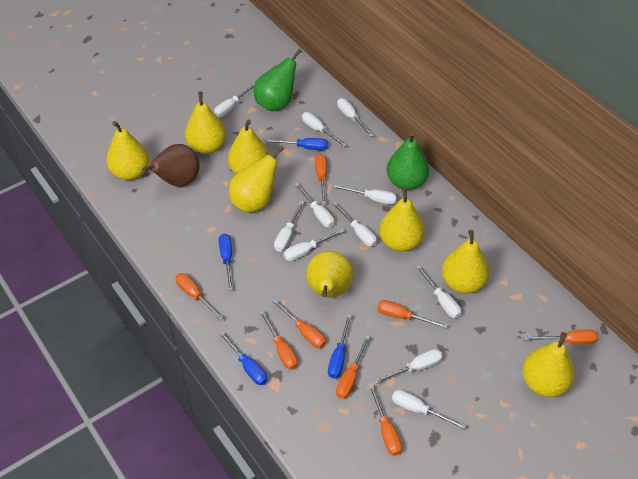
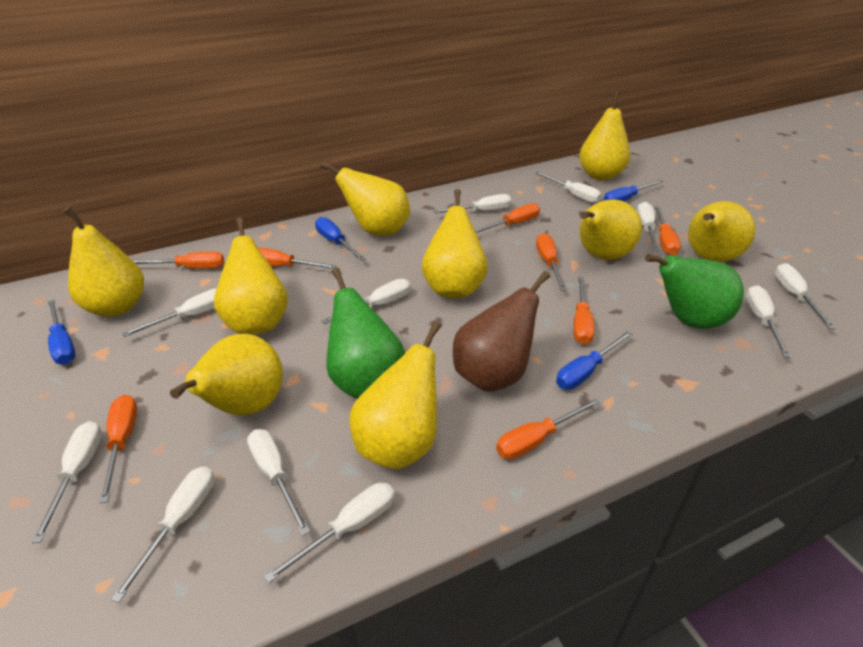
yellow pear: [106,121,149,180] [185,92,226,154] [228,119,269,174] [229,145,284,213] [306,251,353,298] [379,188,425,251] [442,230,489,293] [522,332,575,397] = 8 -> [63,206,144,317] [170,334,283,416] [214,218,288,335] [320,162,410,236] [349,321,441,469] [422,189,487,298] [579,91,630,180] [580,200,642,260] [688,201,755,262] = 9

